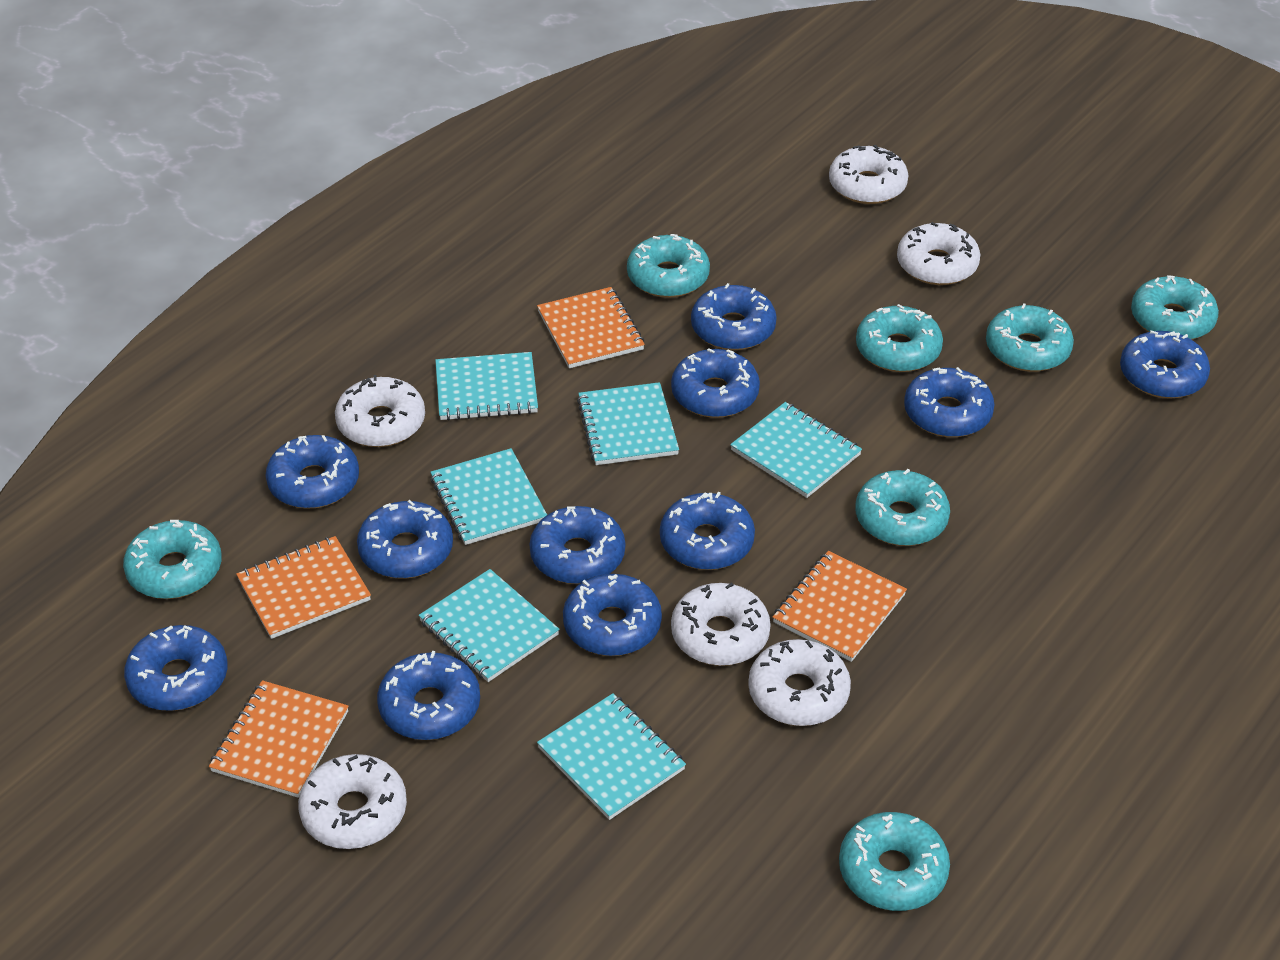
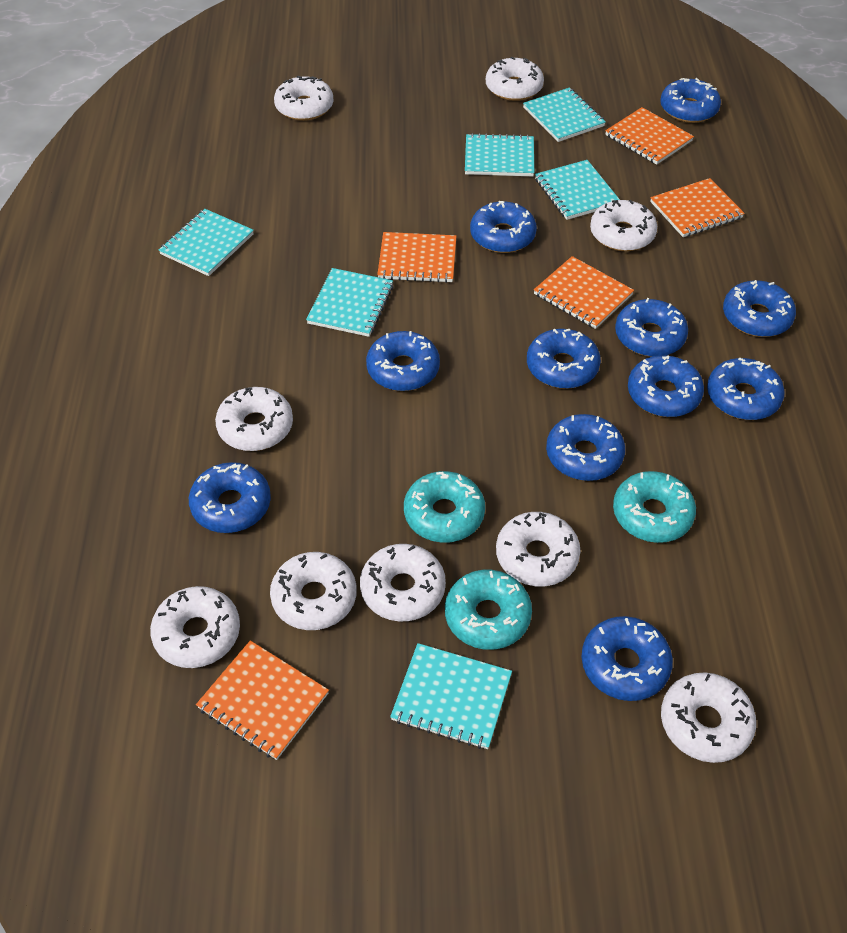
orange notebook: [209,680,349,798] [236,536,371,639] [537,287,645,368] [772,551,907,662] = 4 -> [196,641,329,760] [377,232,456,283] [534,256,634,329] [605,107,694,165] [650,178,745,237] = 5
turquoise donut: [123,520,222,599] [627,234,710,298] [839,812,950,911] [855,469,950,546] [856,304,943,372] [986,303,1074,372] [1131,275,1219,340] = 7 -> [404,471,485,543] [445,570,532,650] [613,471,696,543] = 3
white donut: [298,754,407,849] [335,375,425,447] [671,582,771,666] [748,639,851,726] [829,145,908,204] [897,222,980,285] = 6 -> [150,586,240,668] [215,387,293,451] [270,552,357,630] [274,76,334,121] [360,544,446,622] [486,57,544,101] [496,512,581,586] [590,200,657,251] [661,672,756,763] = 9

